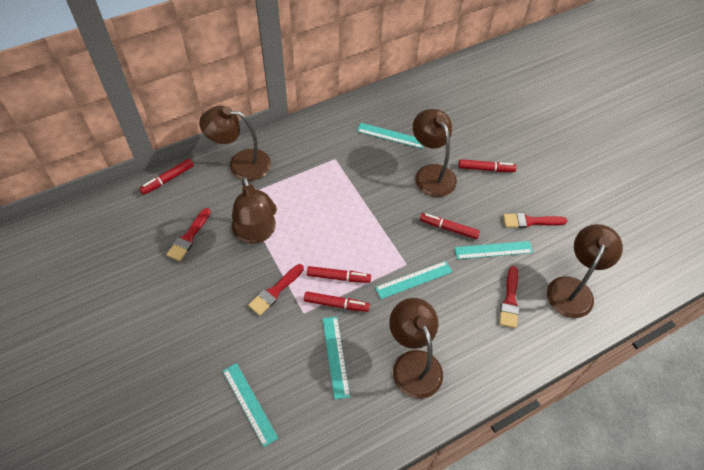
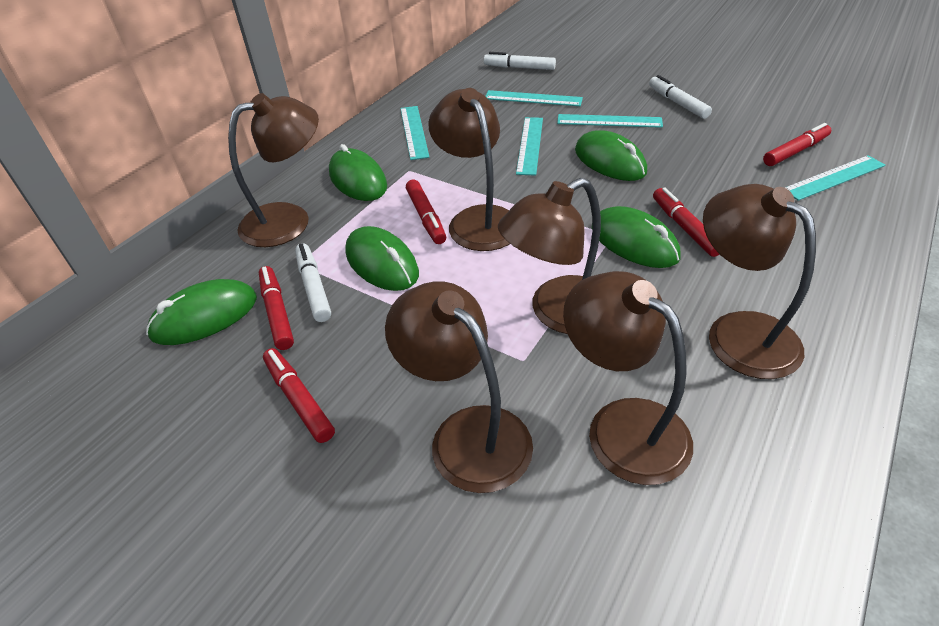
brown lamp: [199,106,271,181] [232,177,277,244] [389,298,443,399] [413,109,457,197] [547,224,623,318] = 5 -> [228,93,319,247] [385,281,533,493] [429,88,510,251] [498,178,601,334] [563,271,693,485] [703,184,816,379] = 6
green mouse: none = 0 -> [146,279,257,345] [329,144,387,201] [345,226,419,291] [575,130,647,181] [599,206,681,268] = 5
red brush: [166,208,211,261] [248,264,304,316] [499,266,519,328] [503,213,567,228] = 4 -> none = 0
white marker: none = 0 -> [295,243,331,322] [484,52,556,70] [649,75,712,119] = 3

